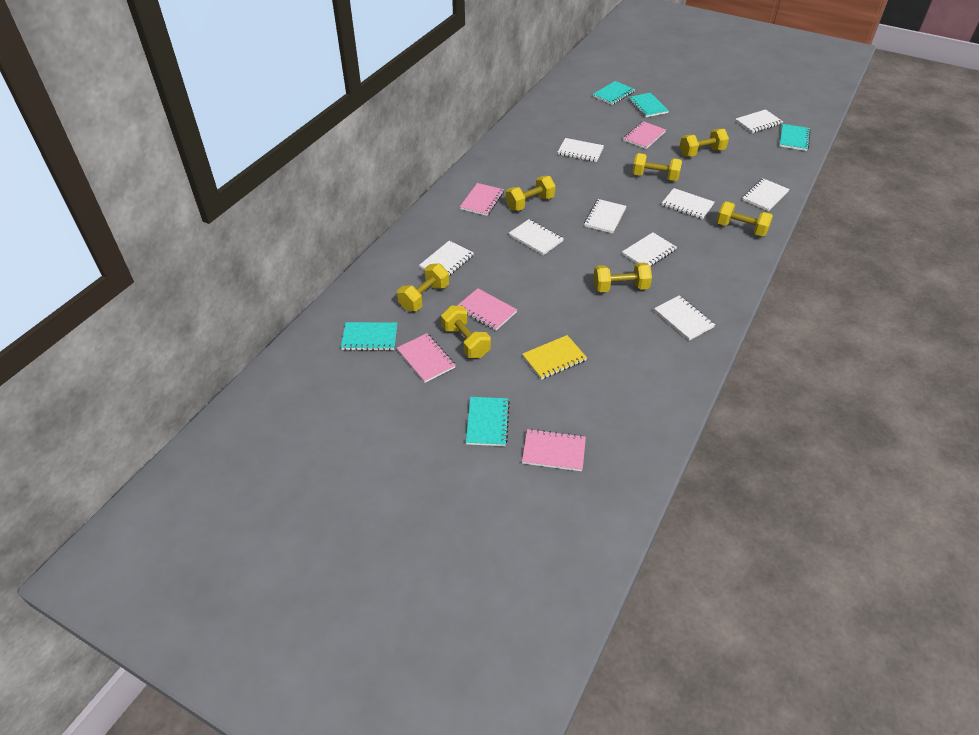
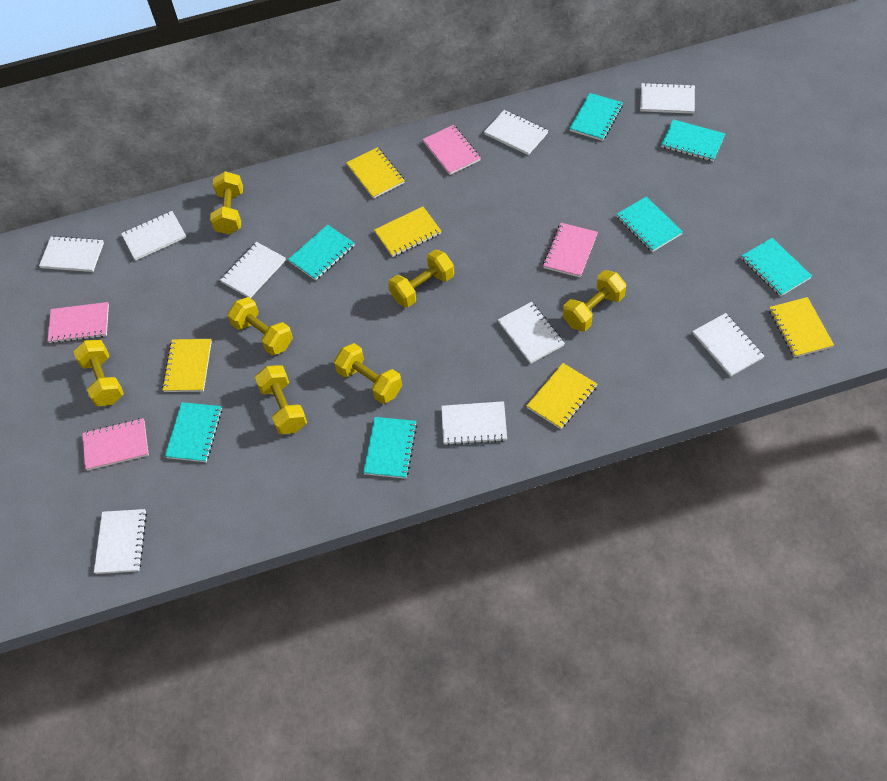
pink notebook: [397,333,456,383] [457,288,517,331] [460,183,504,216] [522,429,586,471] [623,121,666,149] = 5 -> [47,302,109,343] [82,418,149,471] [422,125,481,175] [543,223,598,277] = 4
turquoise notebook: [341,322,397,351] [466,397,510,446] [593,81,635,105] [628,93,669,117] [779,124,811,151] = 5 -> [165,402,222,462] [288,225,355,281] [363,417,417,479] [569,93,623,141] [616,197,683,252] [661,119,725,161] [742,238,812,297] = 7
yellow notebook: [522,335,587,380] = 1 -> [162,339,212,392] [346,147,405,199] [374,206,441,257] [526,363,597,429] [769,297,834,358] = 5

